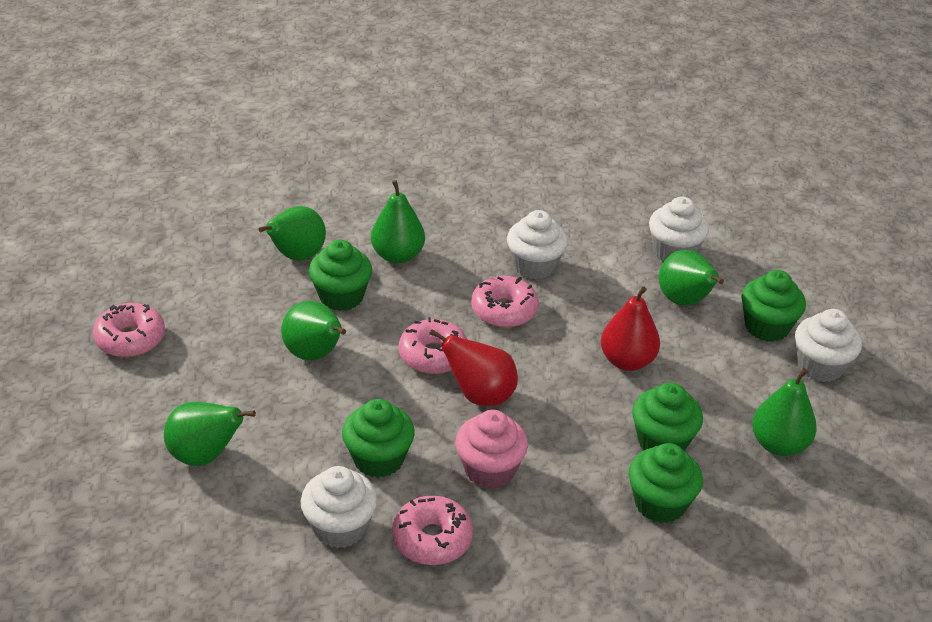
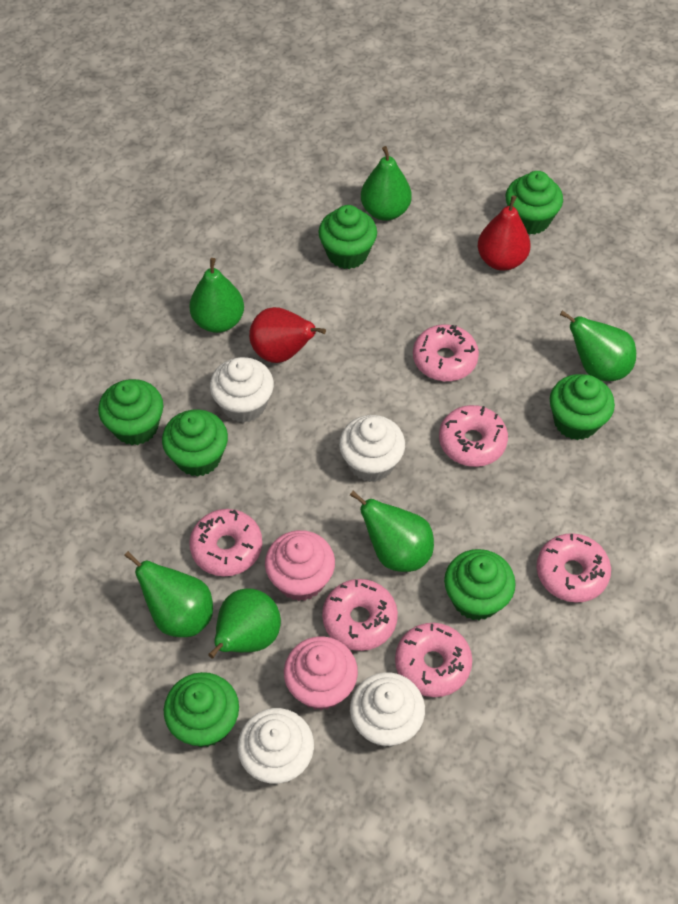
green cupcake: [309,240,372,311] [342,399,415,478] [629,443,703,523] [632,383,703,451] [741,270,806,342] = 5 -> [98,379,163,445] [162,409,228,477] [164,672,239,747] [318,205,377,269] [444,549,516,620] [506,171,563,235] [550,374,615,440] = 7
pink cupcake: [456,410,528,489] = 1 -> [265,530,335,601] [284,636,358,710] = 2
pink donut: [93,303,165,357] [392,495,473,565] [399,317,467,374] [471,276,539,328] = 4 -> [189,509,262,576] [322,579,398,651] [395,623,472,697] [413,324,479,381] [439,405,508,467] [536,533,611,603] = 6

